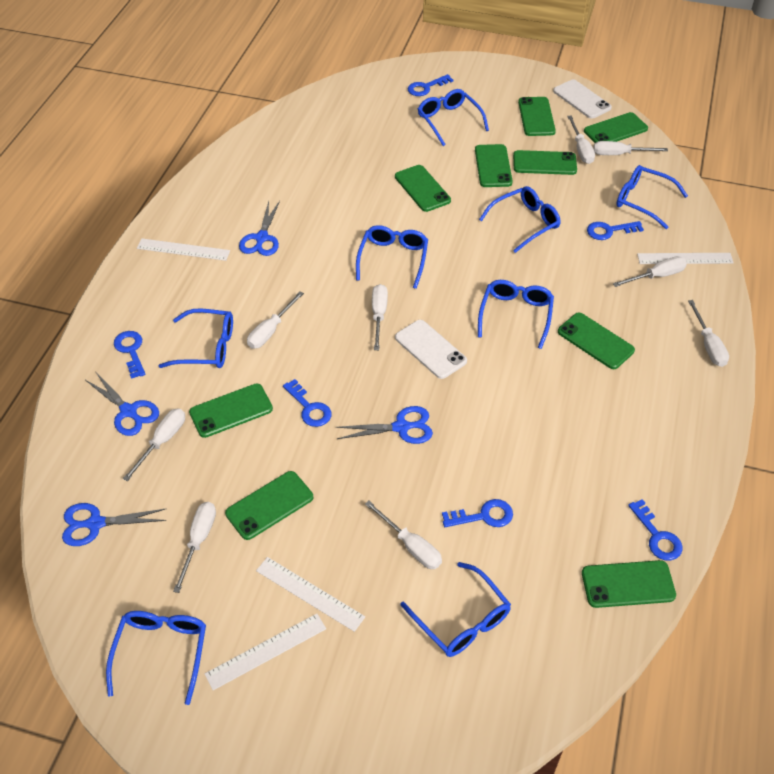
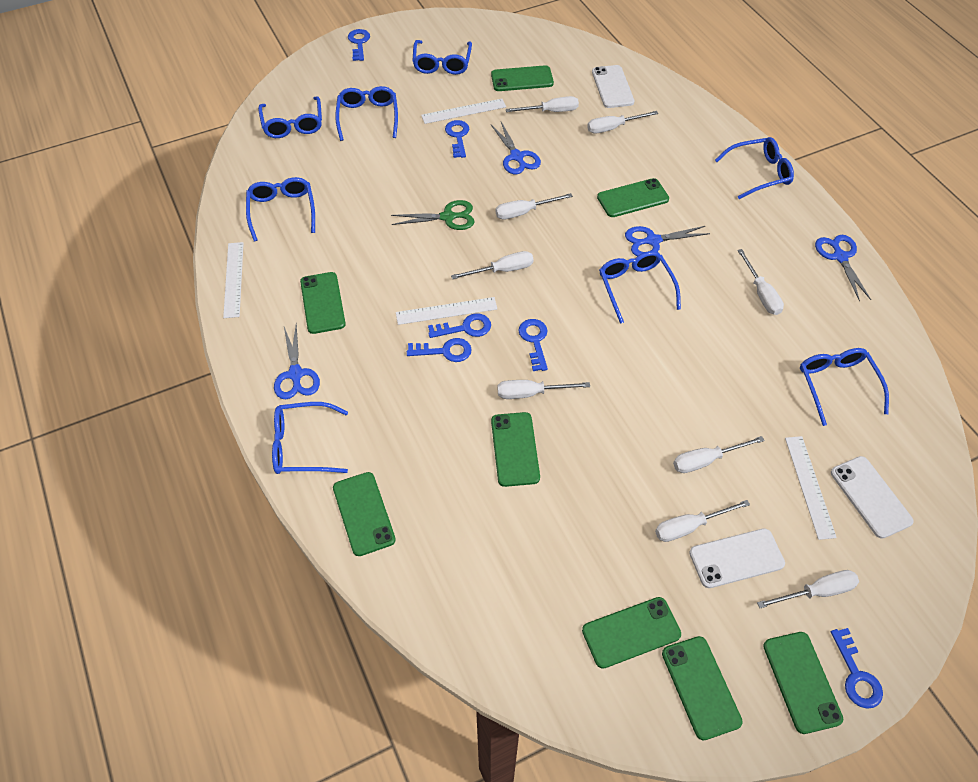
green phone: [189,384,273,438] [225,471,313,540] [395,165,451,212] [475,144,513,187] [513,150,577,175] [518,97,556,136] [558,313,635,369] [582,560,676,608] [584,112,648,143] = 9 -> [300,272,346,334] [333,472,396,556] [491,65,554,91] [491,412,540,487] [582,597,681,669] [597,178,669,217] [662,636,743,740] [763,632,843,734] = 8
green scissors: none = 0 -> [391,200,474,230] = 1
white phone: [395,320,467,379] [553,79,612,119] = 2 -> [592,65,634,108] [689,528,785,588] [831,456,914,539] = 3

